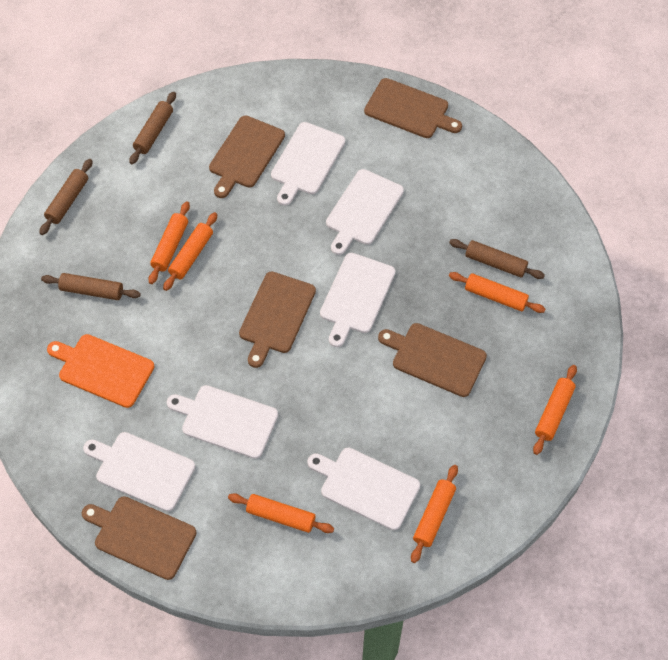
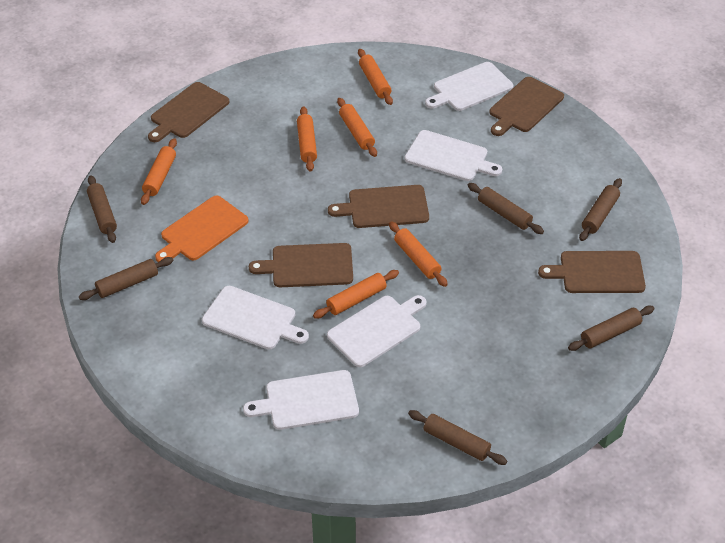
brown rolling pin: [39,159,93,235] [41,273,141,300] [129,92,176,164] [449,239,545,279] = 4 -> [79,257,174,300] [87,175,117,243] [408,410,507,465] [467,183,544,234] [568,306,654,351] [579,178,622,241] = 6
white cutting board: [83,432,195,511] [167,385,278,459] [271,122,345,206] [307,447,420,530] [320,253,395,347] [326,169,404,255] = 6 -> [202,286,309,350] [243,370,359,430] [327,295,427,367] [405,130,502,181] [425,62,513,111] = 5

